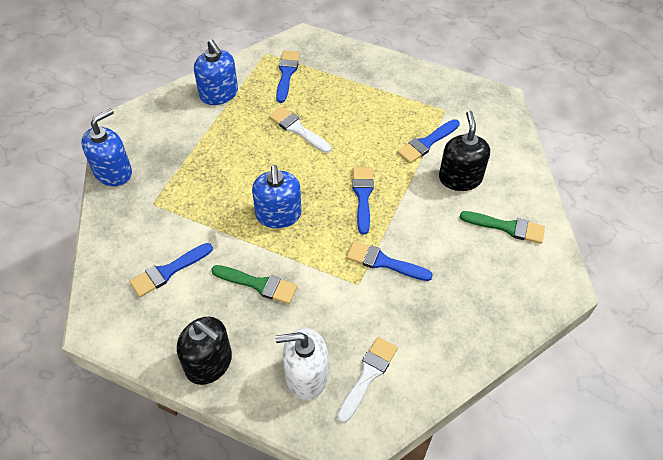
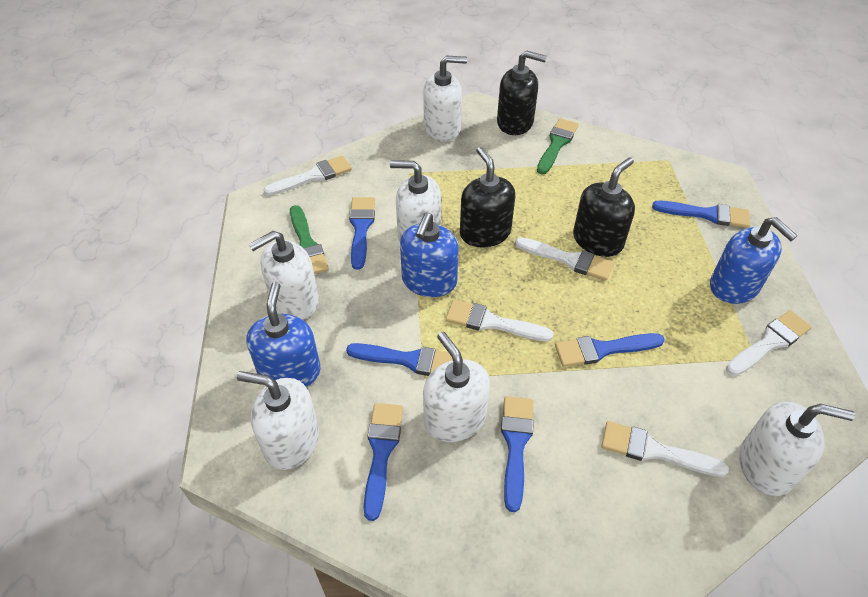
black soap dispenser: [177,317,232,385] [439,111,490,191] = 2 -> [460,147,515,248] [497,50,547,135] [573,157,635,257] = 3
blue brush: [129,243,213,297] [276,50,300,103] [346,241,433,281] [352,167,374,234] [397,119,460,163] = 5 -> [346,343,453,376] [349,197,375,270] [364,403,403,521] [501,396,534,512] [555,333,665,367] [652,201,750,228] = 6
white brush: [269,107,331,153] [337,337,398,423] = 2 -> [264,155,352,196] [446,300,554,341] [515,237,614,281] [601,421,729,477] [726,310,811,376] = 5
white soap dispenser: [275,328,328,400] = 1 -> [237,371,319,470] [249,231,319,320] [390,160,441,241] [423,56,467,141] [423,331,490,442] [739,402,855,496] = 6

